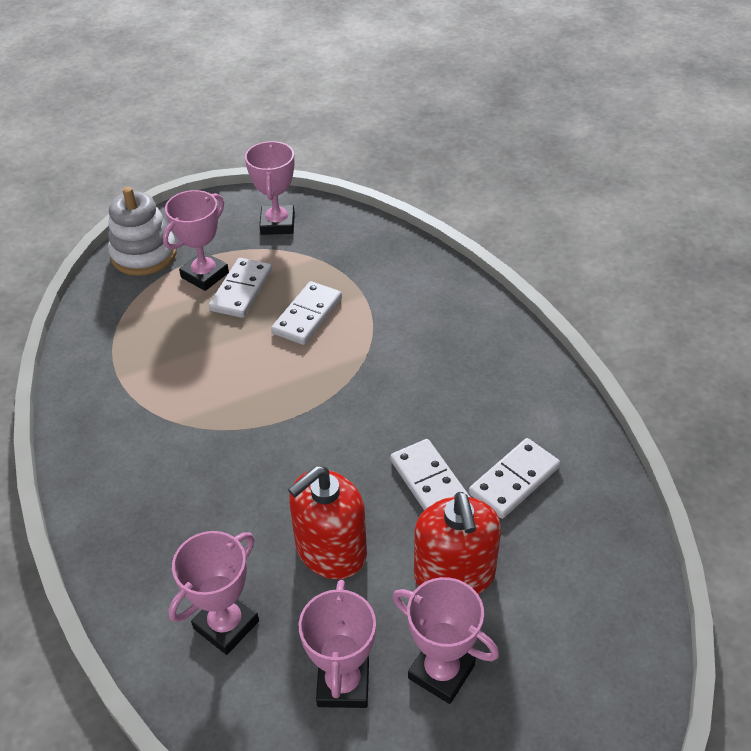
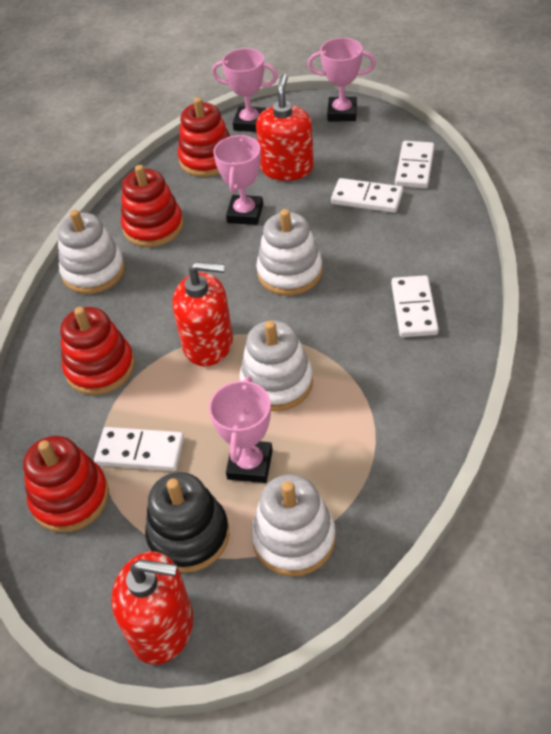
black stacking toy: none = 0 -> [145,472,230,573] = 1
pink trophy: [163,190,229,291] [169,531,259,655] [245,141,295,235] [299,580,376,708] [393,577,499,704] = 5 -> [209,377,273,483] [212,48,278,132] [213,135,263,225] [308,38,376,121] = 4
red soap dispenser: [288,466,367,579] [414,492,501,595] = 2 -> [111,551,194,665] [172,261,233,366] [256,74,314,181] = 3
red stacking toy: none = 0 -> [23,436,109,533] [60,307,135,395] [121,165,183,247] [178,97,230,177] = 4
white stacking toy: [108,187,177,276] = 1 -> [57,210,125,294] [239,320,313,411] [251,474,336,576] [256,209,322,295] = 4

